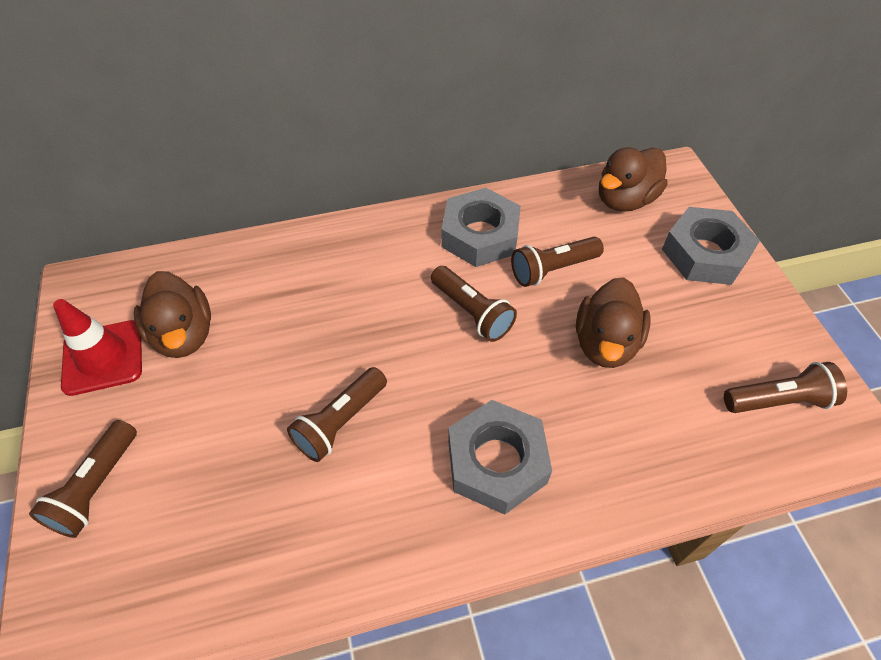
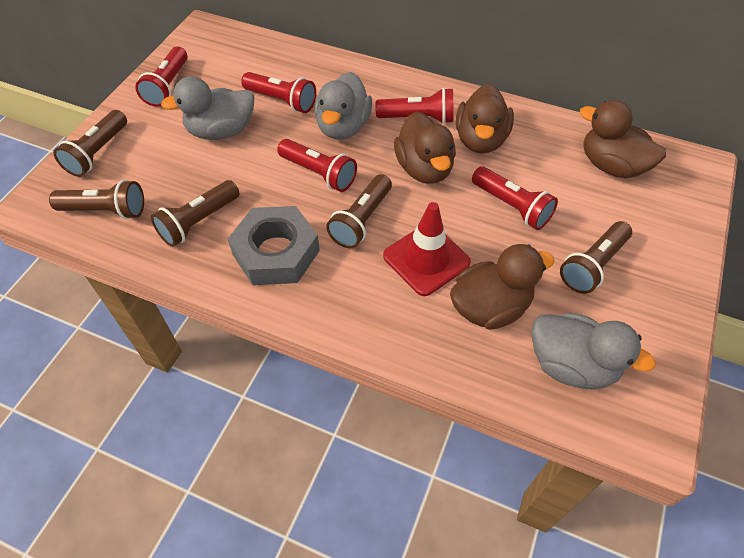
brown duck: [134,271,211,358] [576,277,651,368] [599,147,668,212] = 3 -> [394,111,456,184] [450,244,555,330] [456,84,514,153] [580,100,666,178] = 4
grey duck: none = 0 -> [161,76,254,140] [314,72,372,140] [532,313,656,390] = 3
grey nut: [441,188,521,267] [448,400,552,515] [662,207,760,285] = 3 -> [228,206,320,285] = 1
red flashlight: none = 0 -> [135,47,188,107] [241,72,316,113] [277,139,357,192] [375,88,453,124] [472,166,558,230] = 5

